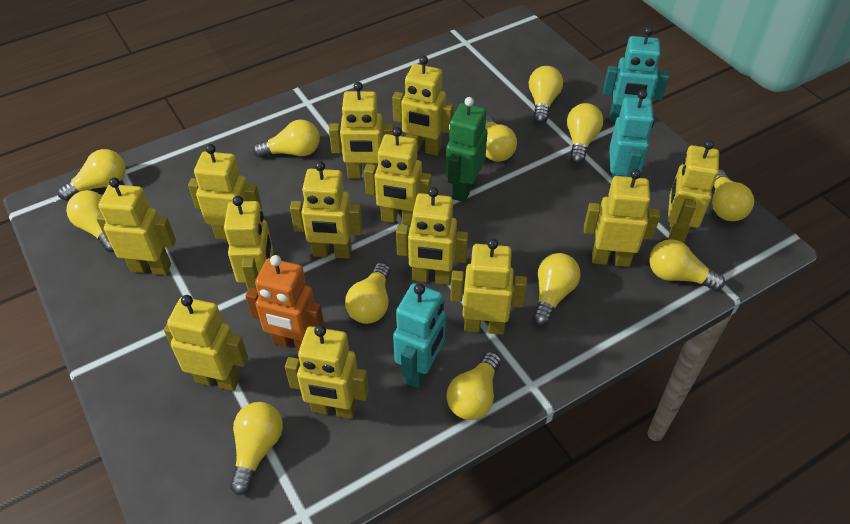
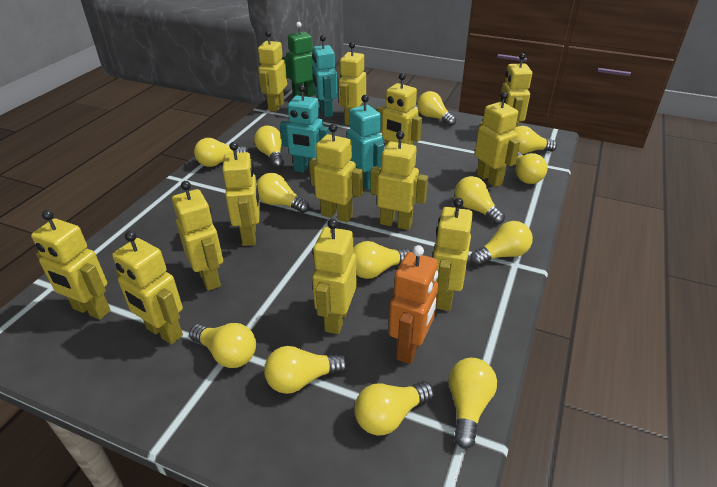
yellow light bulb: [58,149,126,201] [66,190,114,252] [230,402,283,495] [253,120,320,158] [345,263,390,324] [446,352,501,420] [485,115,517,162] [529,66,563,123] [533,253,580,326] [567,103,603,164] [649,239,725,291] [712,169,754,221] = 12 -> [189,323,256,368] [194,138,248,167] [254,126,284,168] [257,173,310,213] [264,346,348,394] [353,241,411,279] [354,381,434,435] [417,91,456,126] [449,358,497,449] [455,176,505,224] [470,221,533,266] [513,126,557,154] [515,152,548,184] = 13

